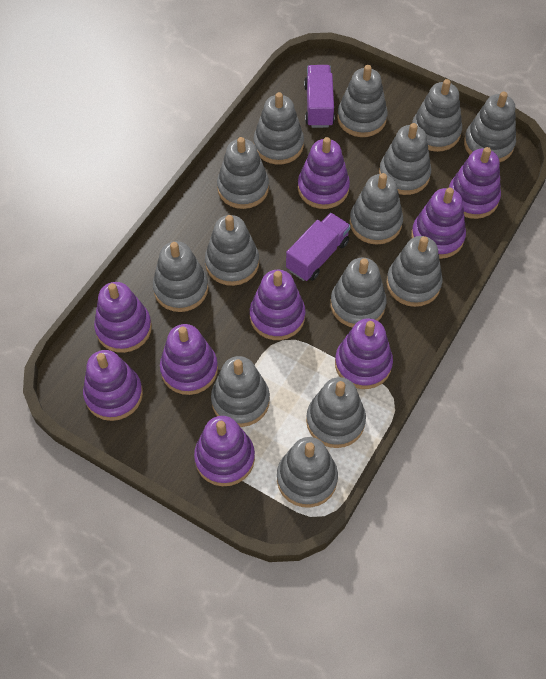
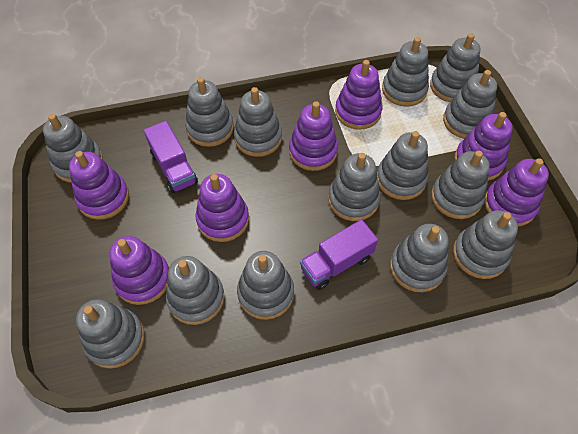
purple stacking toy: [83,350,143,421] [94,282,152,353] [160,324,218,395] [194,416,255,486] [250,270,306,340] [298,137,350,209] [335,318,393,389] [411,188,466,259] [449,147,501,219] = 9 -> [69,151,129,220] [109,236,169,305] [196,174,249,242] [289,101,338,171] [335,60,383,130] [454,112,513,181] [484,158,549,227] = 7

